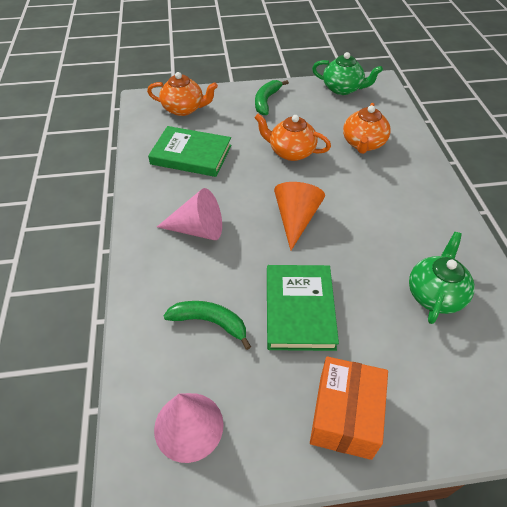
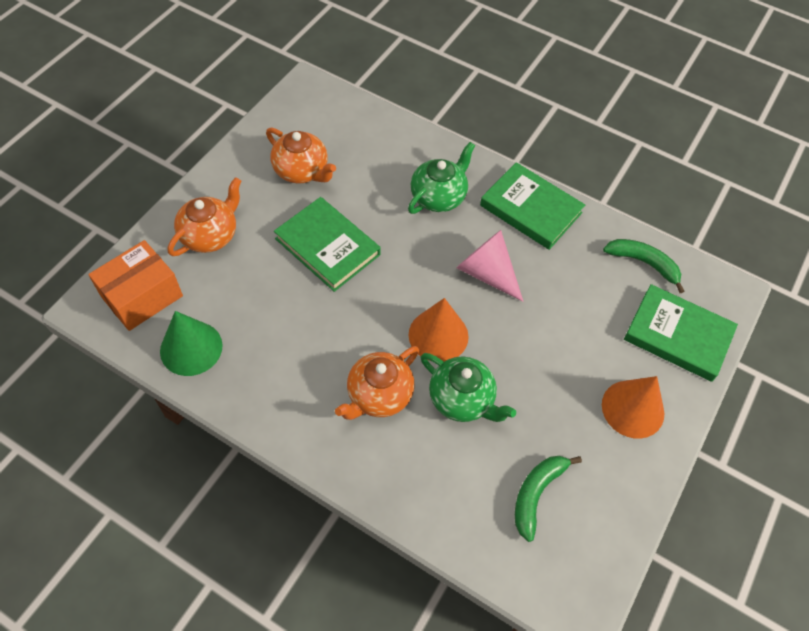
green book: [148,126,231,177] [267,265,339,351] = 2 -> [274,197,381,292] [480,162,585,250] [624,284,738,382] = 3
green cone: none = 0 -> [160,311,223,376] = 1
orange cone: [274,182,325,251] = 1 -> [409,298,469,361] [602,376,664,439] = 2
pink cone: [154,393,224,463] [157,188,222,240] = 2 -> [456,230,524,302] = 1

